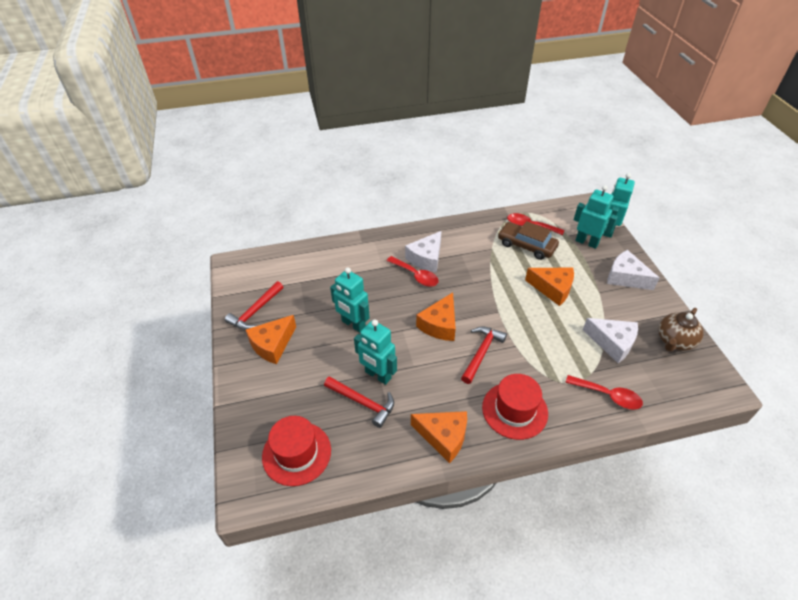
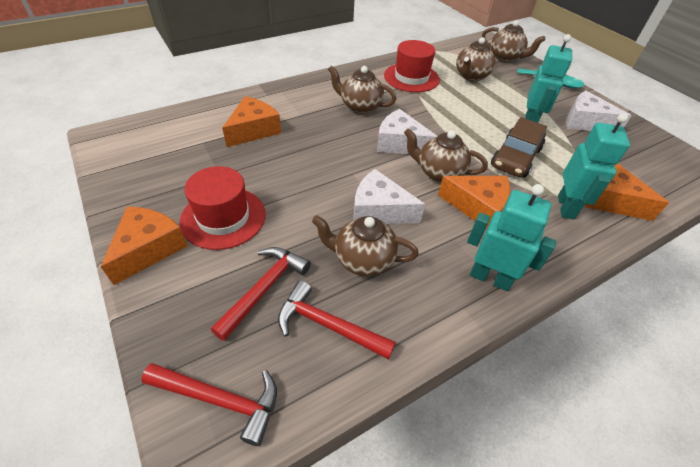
brown teapot: [658,308,704,352] = 1 -> [312,215,419,276] [328,66,396,114] [404,128,488,182] [456,37,496,81] [482,20,545,62] = 5
red spoon: [387,256,439,287] [507,213,564,235] [565,375,643,410] = 3 -> none = 0
turquoise robot: [330,267,370,333] [354,320,397,385] [574,185,618,249] [603,173,635,238] = 4 -> [467,184,556,291] [525,34,572,123] [558,113,630,219] = 3
turquoise spoon: none = 0 -> [517,68,584,89] = 1

